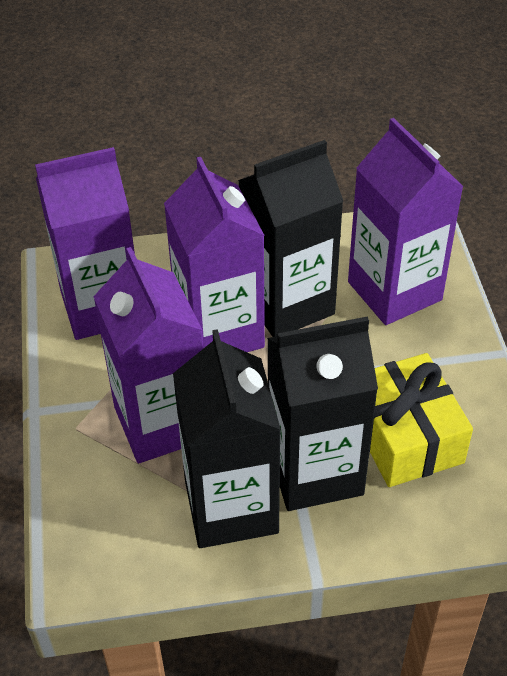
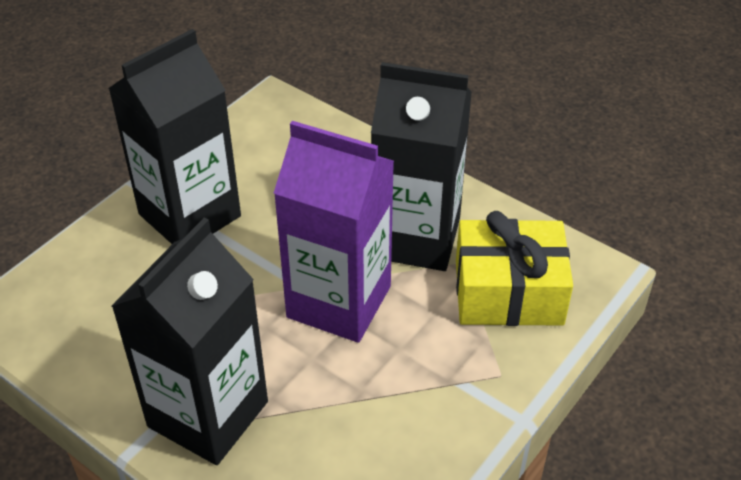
purple carton: [35,147,135,340] [93,247,203,463] [164,157,265,352] [348,118,463,325] = 4 -> [274,121,394,343] = 1

